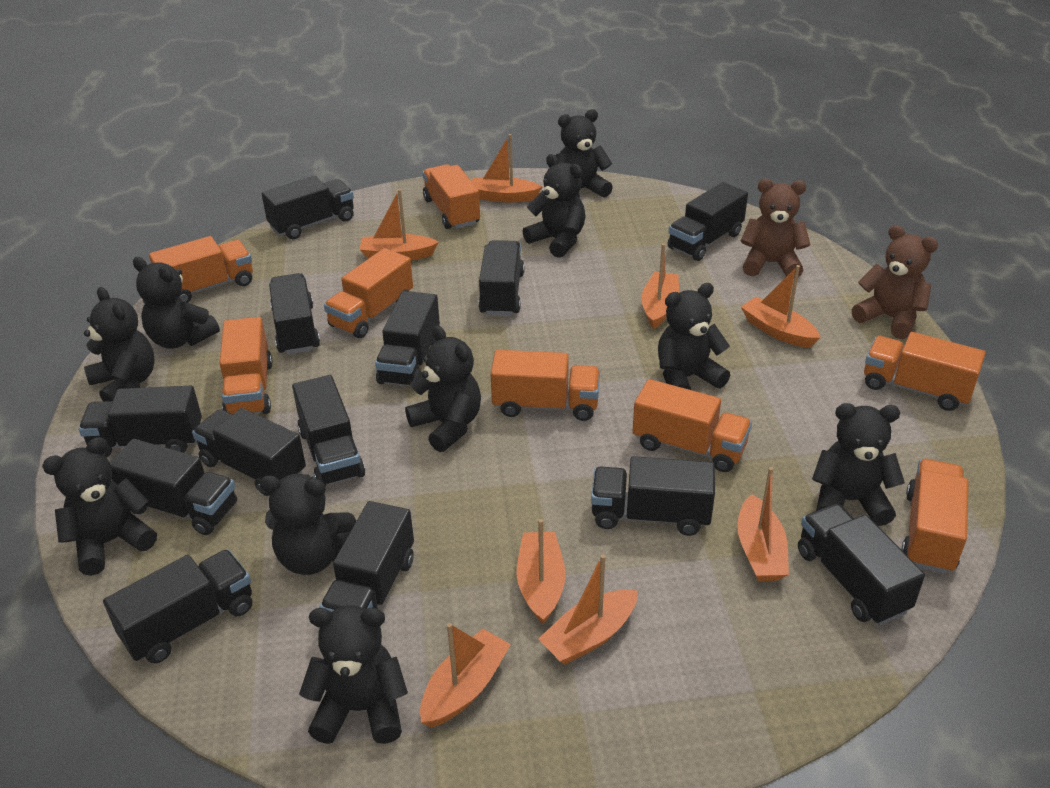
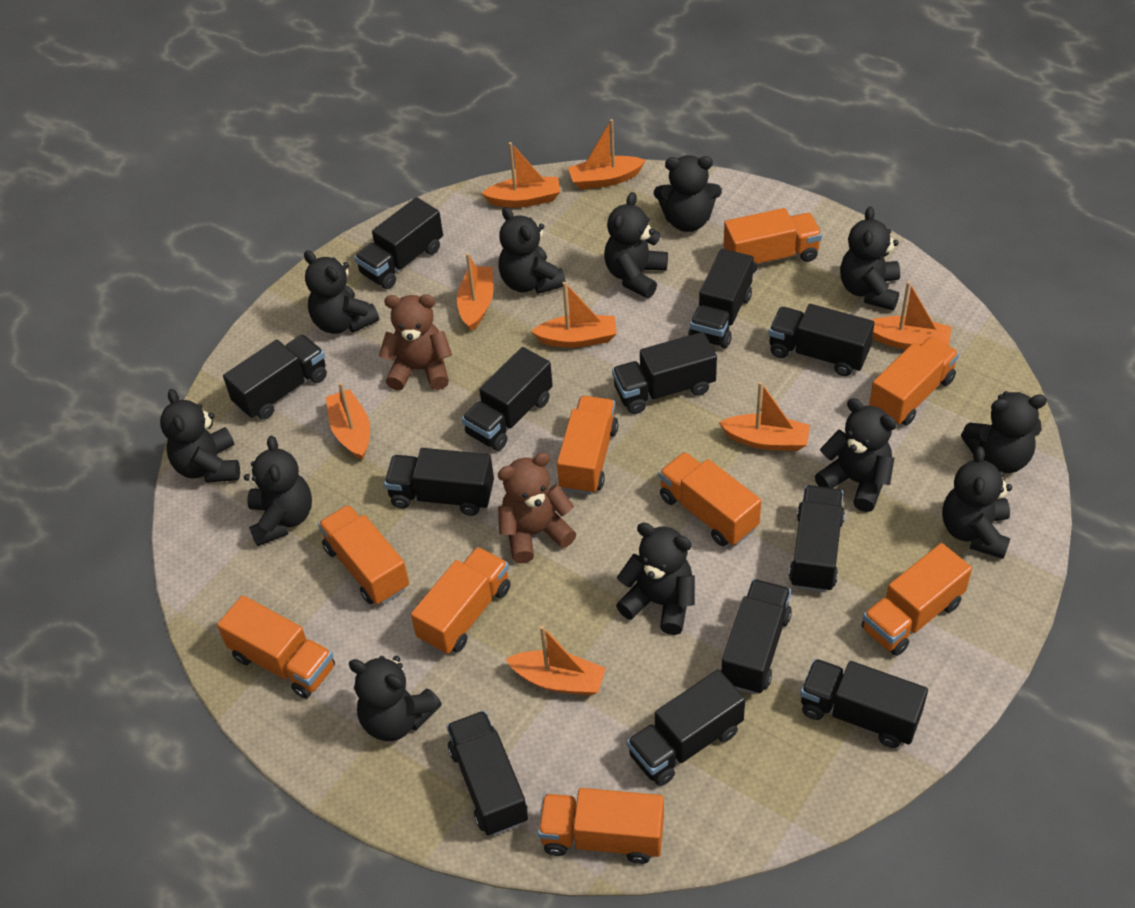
black teddy bear: [42,437,157,576] [84,287,154,401] [133,257,220,349] [260,474,356,575] [299,605,408,744] [405,325,481,452] [522,154,586,258] [555,109,613,198] [658,283,730,390] [812,403,905,526] = 10 -> [160,389,240,483] [244,436,312,546] [304,250,379,334] [349,656,442,741] [498,207,566,294] [604,192,668,298] [616,523,695,635] [654,155,722,232] [815,398,897,512] [840,206,900,310] [942,446,1012,559] [961,391,1047,473] = 12
black truck: [79,386,202,458] [103,549,252,664] [110,439,237,535] [192,408,306,496] [262,176,354,239] [269,273,320,354] [292,375,365,486] [320,501,414,627] [375,291,440,386] [478,240,525,316] [591,456,715,536] [668,182,748,261] [798,503,925,625] = 13 -> [223,334,327,420] [354,197,443,289] [384,448,494,516] [447,711,528,836] [462,347,553,451] [612,332,717,414] [627,669,745,786] [688,249,754,349] [721,579,792,694] [768,304,874,376] [789,485,845,592] [800,659,928,748] = 12
orange truck: [149,236,253,303] [219,317,273,414] [324,248,413,338] [423,164,480,229] [491,350,600,421] [632,379,752,472] [864,332,986,411] [901,459,969,574] = 8 -> [217,595,335,699] [318,505,409,605] [411,547,511,655] [538,788,664,864] [557,396,618,495] [659,452,761,546] [724,208,822,273] [861,543,972,656] [869,336,959,426] = 9

